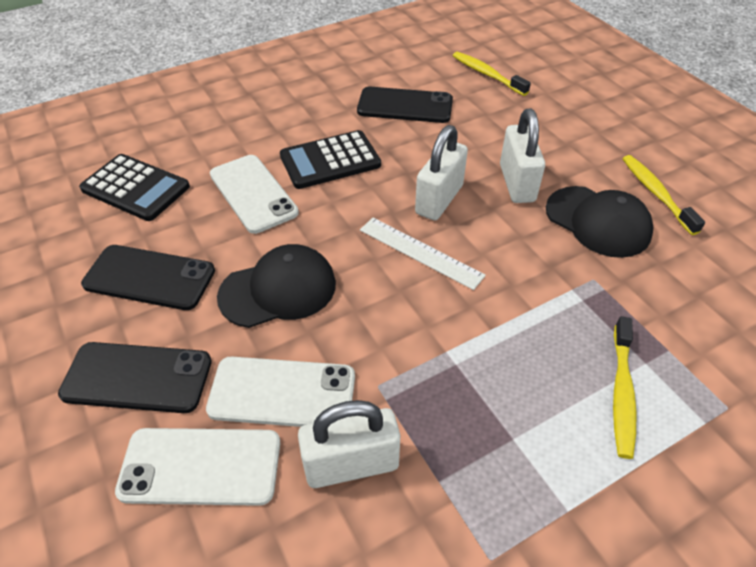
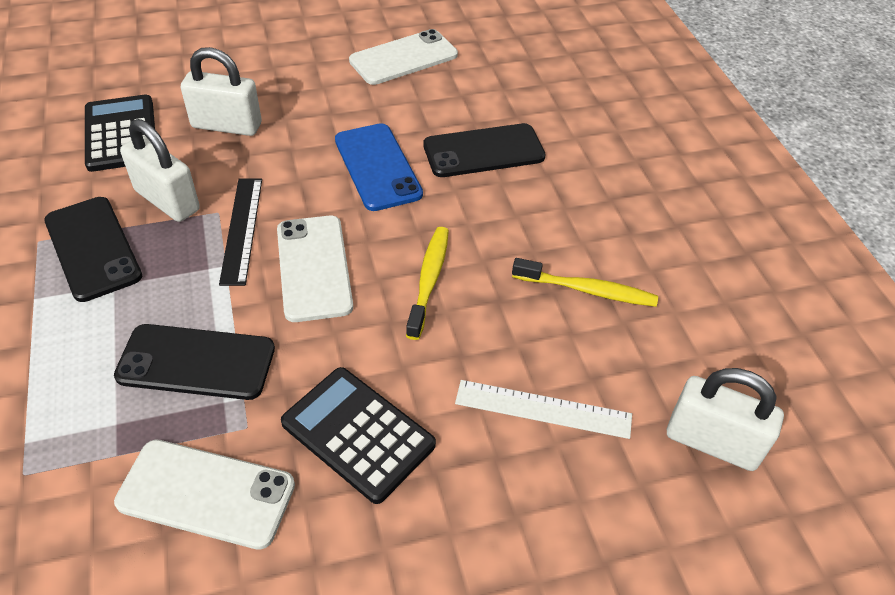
black cap: [217,244,336,328] [546,186,653,258] = 2 -> none = 0
black ruler: none = 0 -> [219,179,262,286] = 1
blue phone: none = 0 -> [335,123,423,211] = 1
yellow toothbrush: [453,52,531,96] [613,316,637,459] [623,155,705,235] = 3 -> [406,227,449,340] [512,258,658,307] = 2

